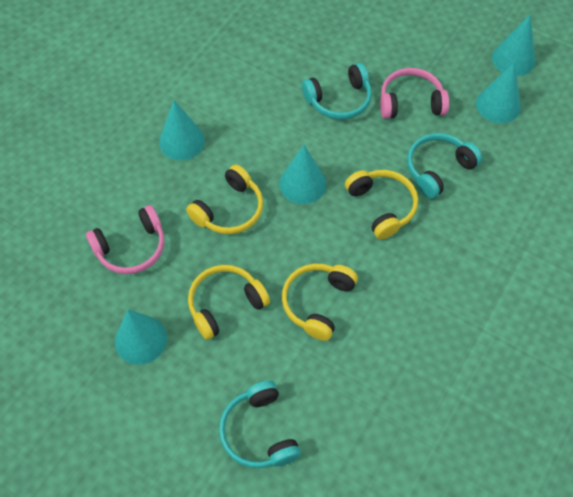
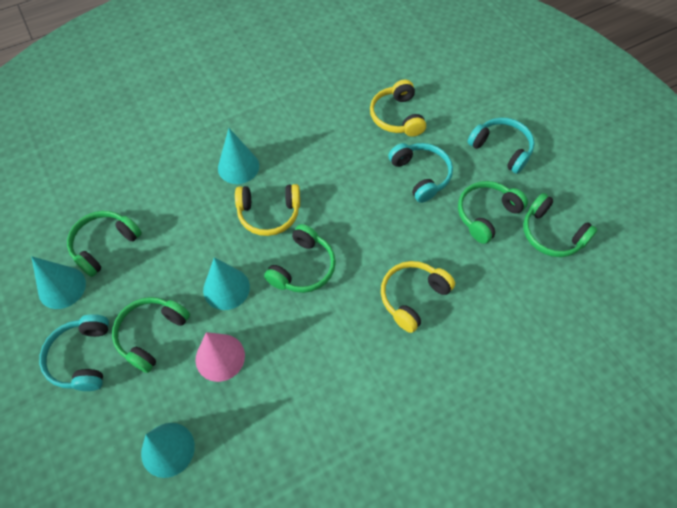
green headphones: none = 0 -> [67,211,142,277] [112,297,190,373] [264,224,336,293] [458,181,528,244] [523,193,597,257] = 5
pink cone: none = 0 -> [196,332,245,382] = 1
pink headphones: [86,205,164,274] [380,68,449,119] = 2 -> none = 0
turquoise cone: [115,309,167,365] [159,100,205,160] [279,145,326,204] [476,62,521,123] [492,15,535,76] = 5 -> [31,256,86,309] [141,423,195,478] [203,257,250,310] [218,128,259,184] = 4
yellow headphones: [186,165,263,234] [188,265,270,340] [282,263,358,341] [345,170,418,239] = 4 -> [235,184,300,236] [370,80,426,137] [381,261,455,333] = 3

